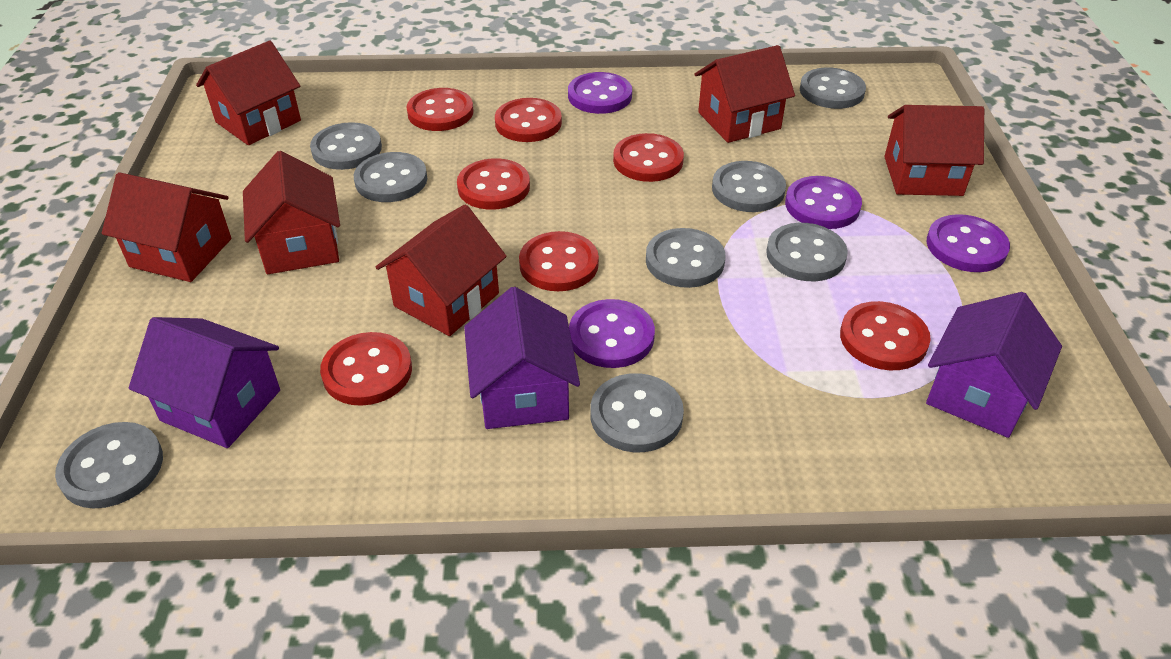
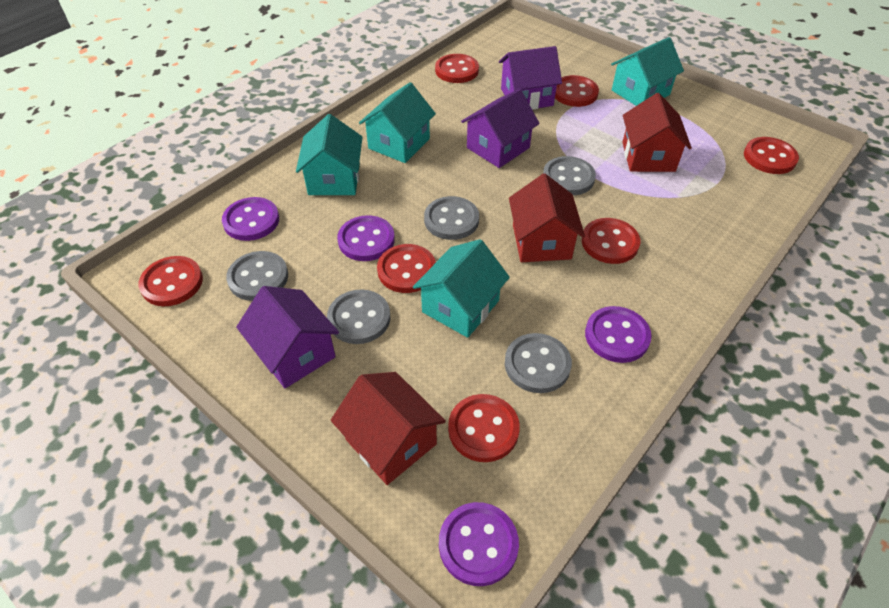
grey button: [55,422,163,509] [310,122,382,170] [354,152,427,202] [590,373,684,452] [646,228,726,288] [712,161,786,212] [766,223,848,281] [800,68,866,109] = 8 -> [226,251,288,301] [327,290,390,344] [424,196,479,240] [505,333,572,393] [543,156,596,195] = 5
red house: [102,172,232,282] [196,41,301,145] [243,151,340,274] [375,205,507,336] [694,45,795,143] [884,105,984,196] = 6 -> [331,372,446,485] [509,174,585,262] [622,93,692,172] = 3
turquoise house: none = 0 -> [296,114,363,195] [359,82,436,163] [413,239,510,338] [611,37,684,106] = 4

